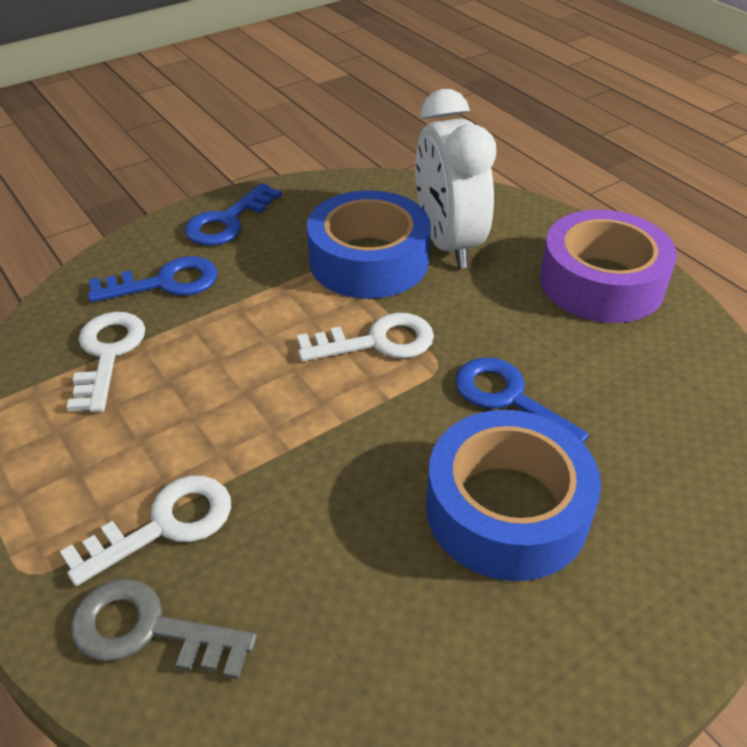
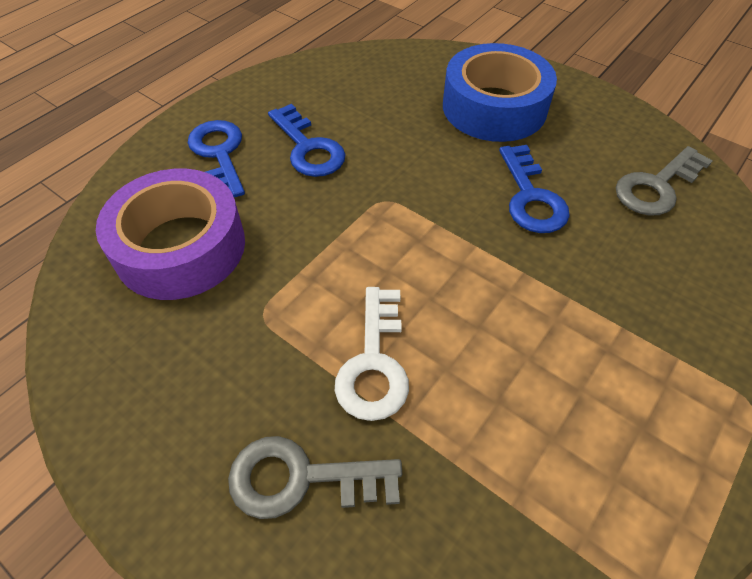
blue tape: [307,190,431,299] [426,410,601,581] = 2 -> [443,43,557,142] = 1
grey key: [70,579,257,680] = 1 -> [228,436,402,519] [616,146,713,216] = 2
white clock: [415,89,496,268] = 1 -> none = 0
white key: [60,476,231,586] [67,312,145,412] [297,313,434,362] = 3 -> [335,287,409,421] = 1

